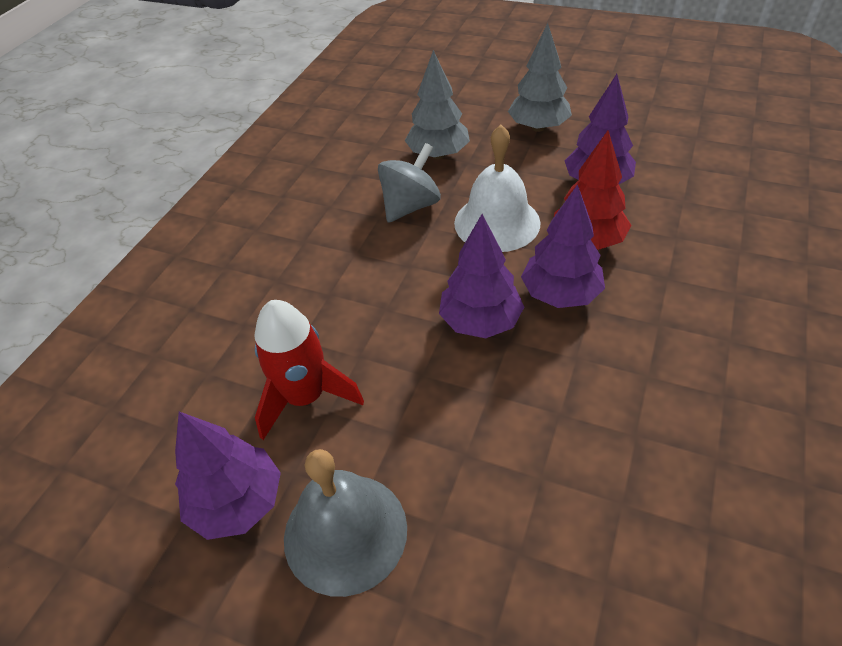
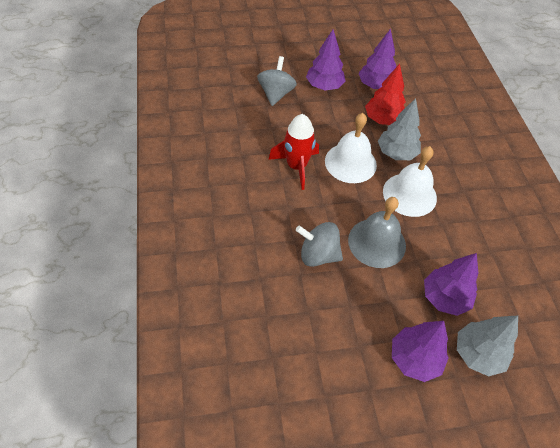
grey spinning top: [378,143,441,223] = 1 -> [257,56,297,106] [296,222,343,267] = 2
white bell: [454,125,541,252] = 1 -> [325,113,377,183] [383,146,437,217] = 2

